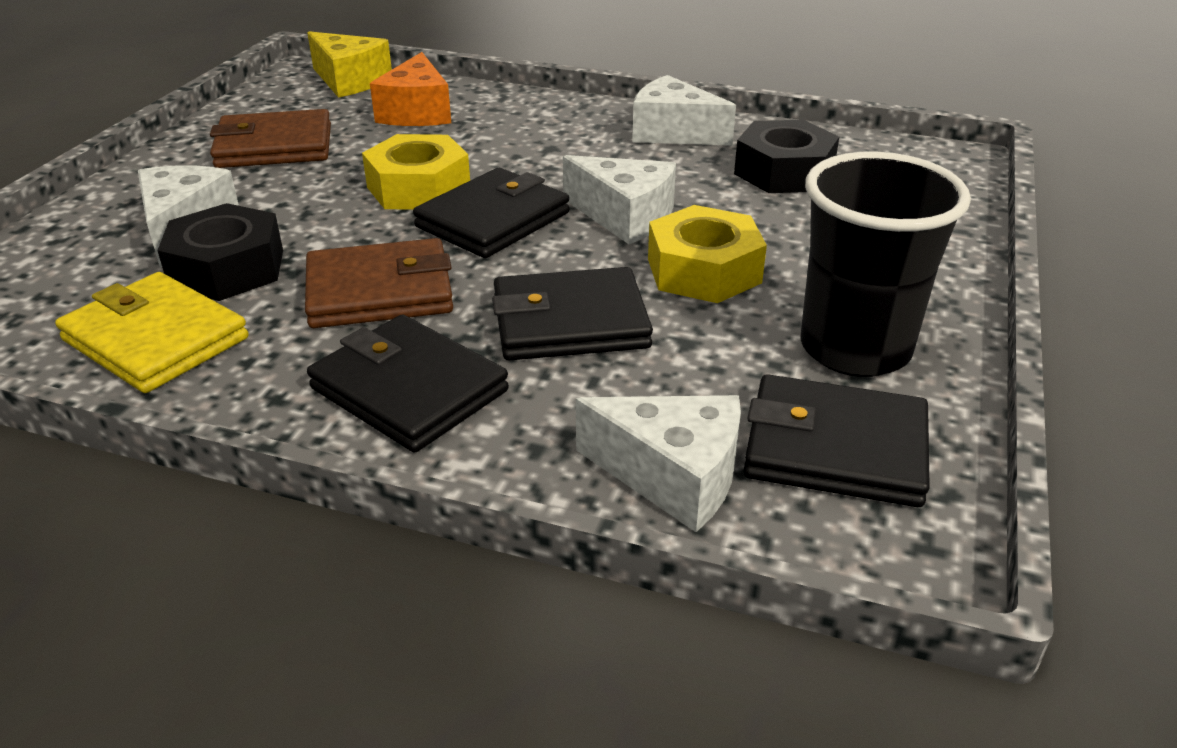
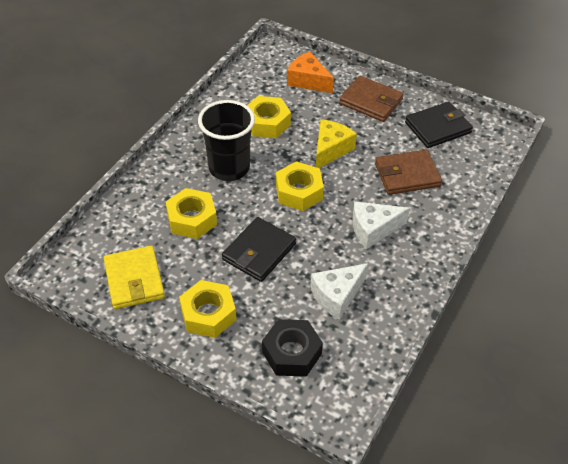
black nut: [157,203,283,301] [734,120,839,193] = 2 -> [262,319,323,377] = 1
black wallet: [307,315,509,452] [413,168,569,258] [492,267,653,361] [744,374,930,507] = 4 -> [222,217,296,282] [405,102,473,148] = 2
white cheese: [138,165,239,268] [563,155,676,244] [576,395,741,532] [632,75,736,146] = 4 -> [310,263,368,320] [353,201,410,249] = 2
yellow nut: [362,134,470,210] [648,205,767,303] = 2 -> [166,188,217,239] [179,280,236,338] [247,96,291,138] [276,161,324,211] = 4

